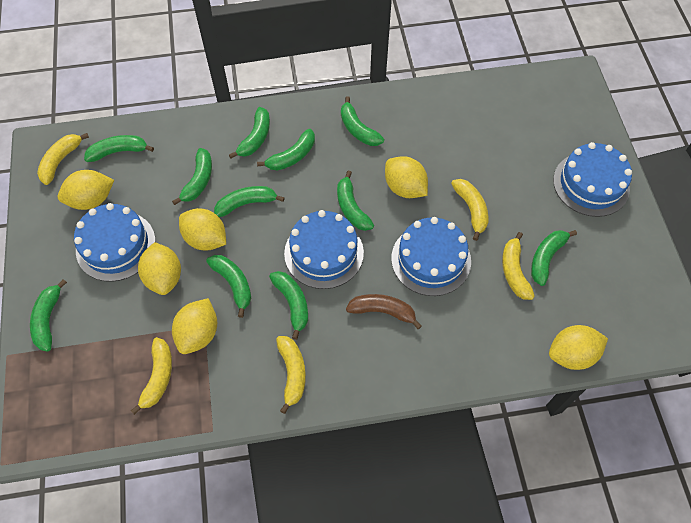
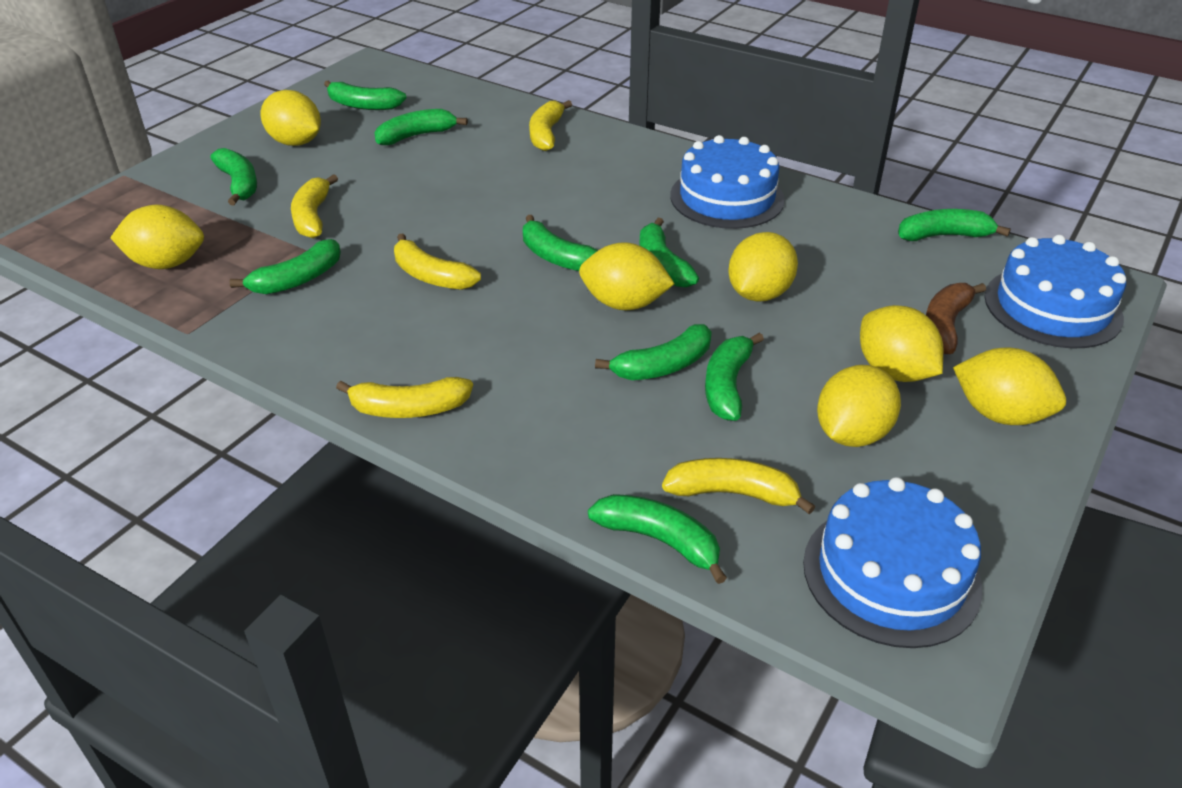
blue cake: [74,203,156,282] [284,210,364,289] [391,217,471,296] [553,142,632,217] = 4 -> [670,135,785,229] [803,477,982,648] [985,235,1126,348] = 3
green banana: [30,279,67,352] [84,135,154,162] [172,148,212,205] [206,255,251,318] [214,186,285,217] [229,107,270,158] [257,129,315,171] [269,271,308,340] [337,171,374,231] [341,96,384,146] [531,230,577,286] = 11 -> [210,148,257,205] [229,239,341,294] [324,81,407,110] [374,109,468,145] [523,215,598,271] [588,494,727,584] [595,324,712,380] [639,218,699,287] [705,333,764,421] [898,209,1011,241] = 10
yellow lemon: [58,170,114,210] [138,242,181,295] [172,298,217,354] [179,208,226,251] [385,156,428,198] [549,325,608,370] = 6 -> [110,205,204,269] [261,90,321,146] [579,242,675,310] [728,232,798,302] [817,365,901,447] [860,305,943,382] [953,348,1066,425] = 7

